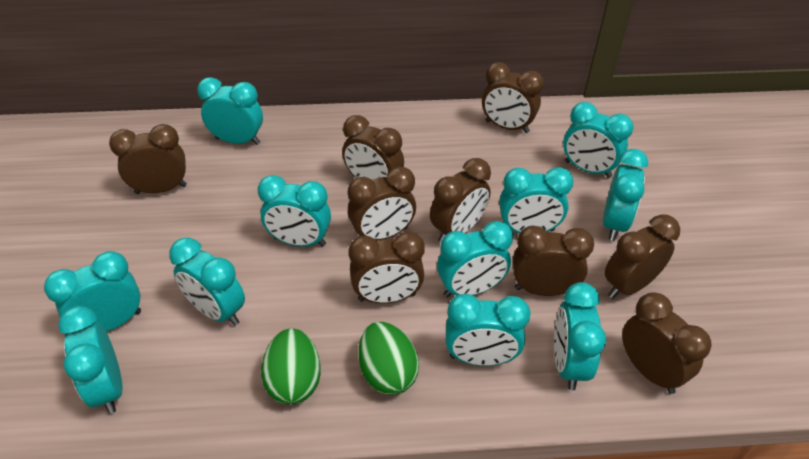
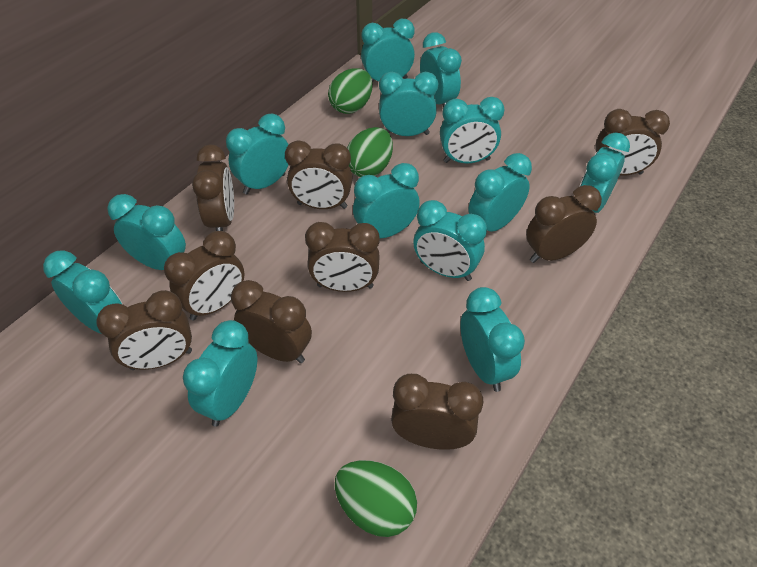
green egg: [261,328,321,405] [359,322,419,395] = 2 -> [328,68,373,114] [335,460,417,537] [347,127,393,177] = 3
turquoise clock: [44,251,141,332] [58,306,122,414] [169,238,245,326] [197,77,263,145] [258,175,331,247] [437,221,513,297] [446,294,531,366] [499,167,573,233] [554,282,606,390] [563,102,634,178] [603,149,648,241] = 11 -> [43,250,122,334] [107,194,186,270] [183,320,257,427] [226,113,289,194] [353,163,420,238] [361,19,415,83] [379,72,438,136] [413,200,487,281] [420,32,462,107] [440,97,504,163] [460,287,525,392] [468,153,532,232] [579,132,630,213] = 13

